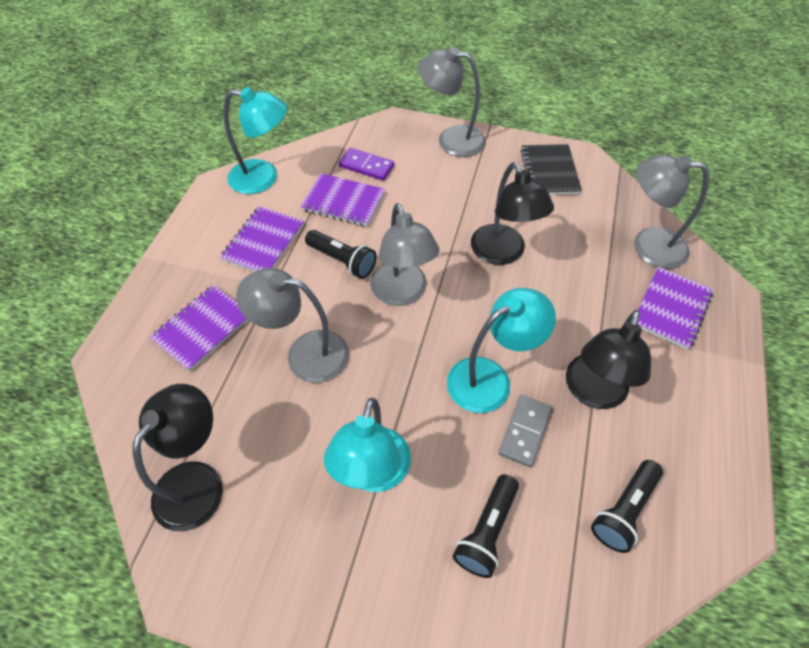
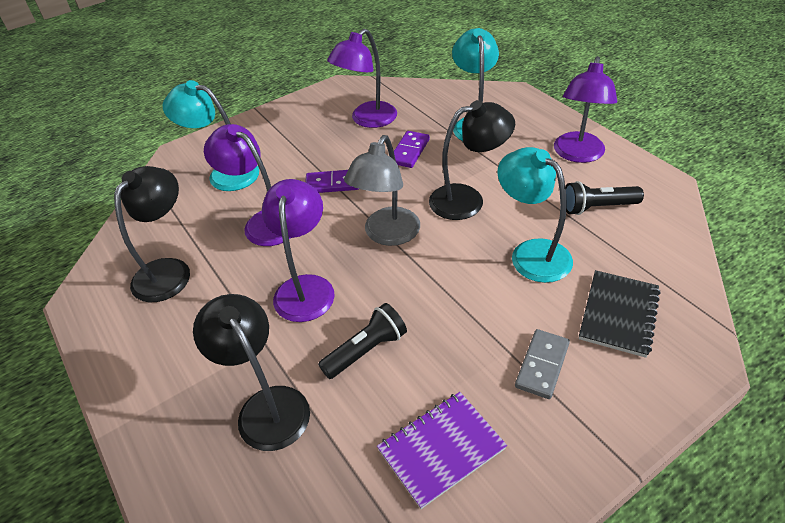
black flashlight: [305,230,377,279] [453,474,519,578] [591,460,663,553] = 3 -> [318,303,407,379] [565,181,644,215] = 2
grey lamp: [236,268,349,383] [370,203,439,306] [418,47,486,157] [634,155,709,269] = 4 -> [344,135,420,246] = 1
purple domino: [339,148,394,181] = 1 -> [306,170,358,193] [394,131,430,168] = 2
purple lamp: none = 0 -> [204,124,291,246] [262,179,335,322] [327,29,397,128] [554,56,617,163] = 4
purple notebook: [150,285,248,371] [220,206,304,272] [301,173,385,227] [637,267,713,350] = 4 -> [377,392,507,509] = 1

